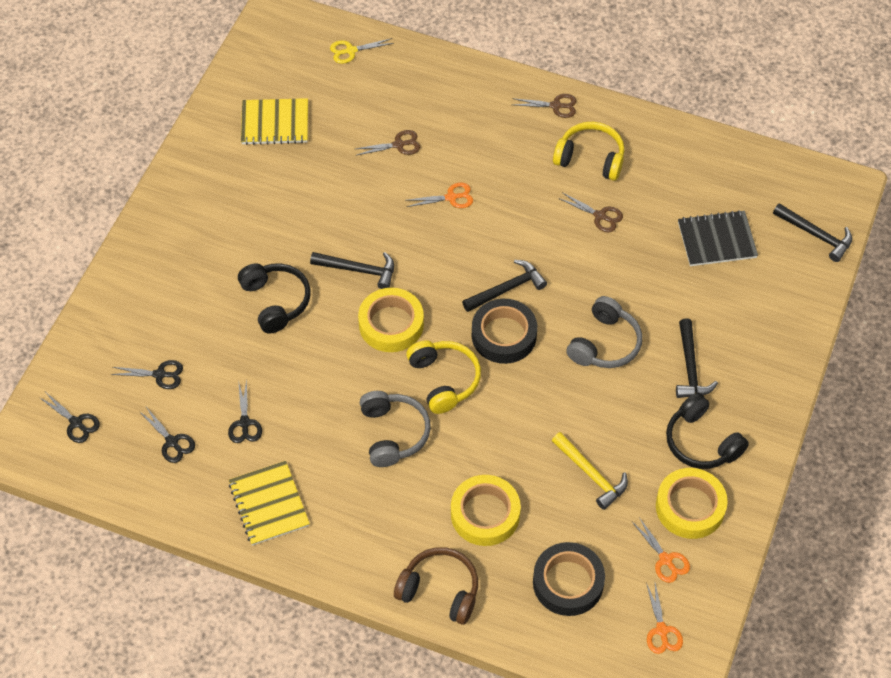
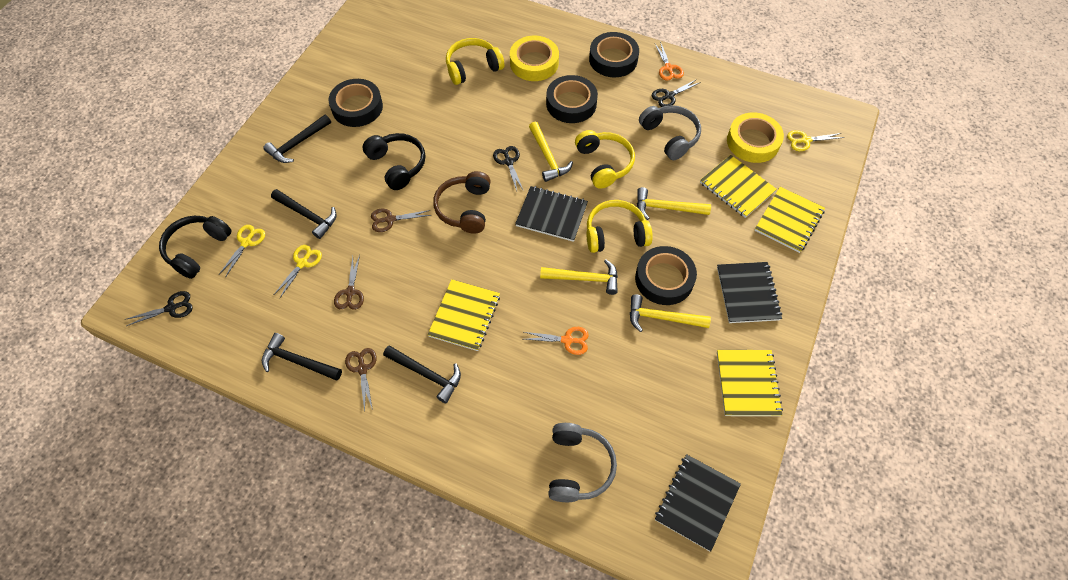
black notebook: [678,210,758,266] = 1 -> [515,186,588,242] [655,454,741,551] [717,262,782,323] = 3
black scissors: [39,393,100,443] [111,360,183,389] [139,407,195,463] [228,379,262,443] = 4 -> [127,291,193,326] [493,146,524,191] [652,79,701,107] = 3
black tape: [472,299,537,364] [533,542,605,616] = 2 -> [328,79,383,127] [546,75,598,123] [589,32,639,78] [635,246,697,305] = 4
orange scissors: [407,183,473,208] [632,517,690,583] [646,583,683,654] = 3 -> [524,327,589,355] [655,41,684,81] = 2
yellow hammer: [552,432,628,510] = 1 -> [529,122,573,182] [540,259,618,295] [630,295,711,332] [637,187,711,220] = 4
yellow headphones: [406,340,481,414] [553,122,624,181] = 2 -> [446,38,504,85] [575,130,635,188] [587,200,653,253] = 3
yellow notebook: [229,461,310,546] [241,98,308,145] = 2 -> [428,279,500,351] [700,155,777,218] [717,350,783,416] [755,187,825,253] = 4
yellow scissors: [330,38,394,64] = 1 -> [219,225,265,278] [274,245,322,298] [787,130,845,151] = 3
yellow tape: [358,288,424,352] [451,475,521,546] [656,468,728,539] = 3 -> [510,36,559,81] [727,112,784,163] = 2

